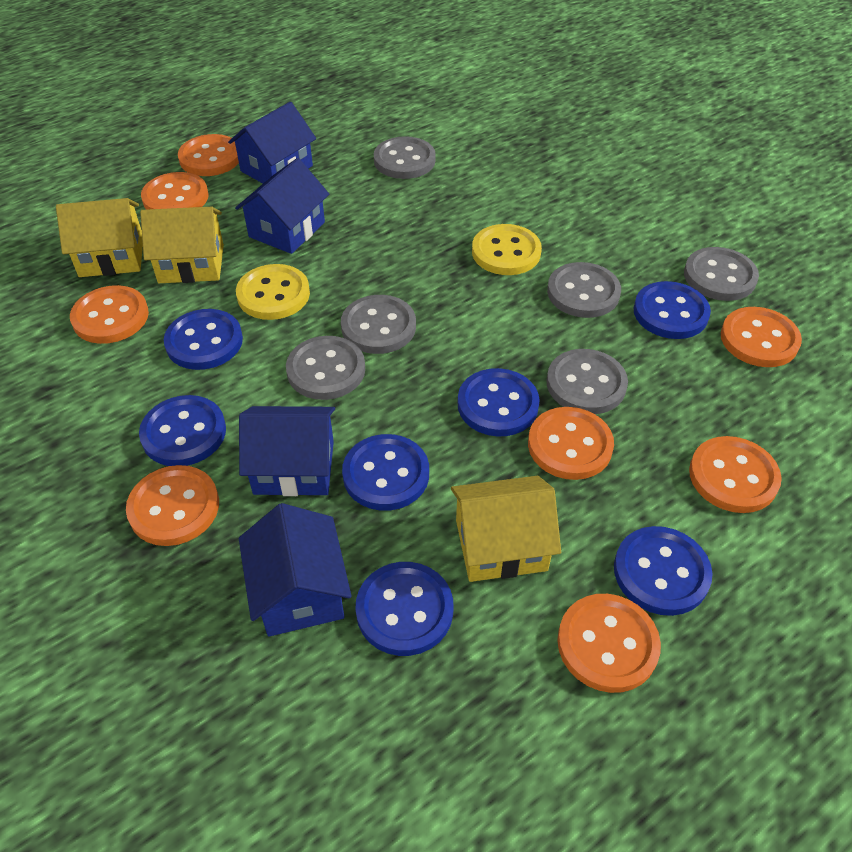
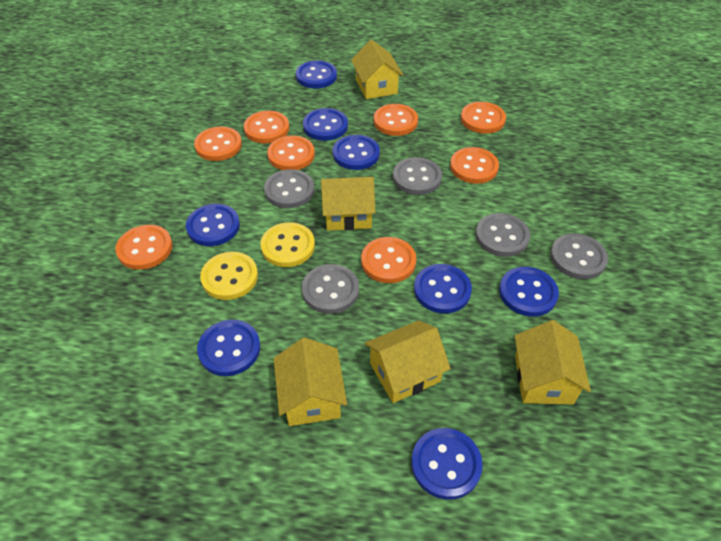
blue button: [139,395,226,466] [164,309,243,370] [342,434,429,511] [355,562,454,656] [457,368,540,437] [614,526,713,616] [634,281,711,339] = 7 -> [186,204,240,246] [197,320,260,376] [296,60,337,89] [303,108,348,141] [333,135,380,170] [411,428,483,500] [414,264,472,314] [499,267,559,317] = 8
blue house: [228,102,316,183] [235,158,329,254] [239,406,335,496] [239,503,352,637] = 4 -> none = 0
grey button: [286,336,365,400] [341,295,416,354] [374,136,436,179] [546,349,628,414] [547,262,621,318] [684,247,759,301] = 6 -> [264,169,314,208] [302,264,359,314] [393,157,442,195] [476,213,530,257] [550,233,608,279] = 5
yellow house: [56,198,143,277] [140,207,224,283] [451,476,561,582] = 3 -> [274,338,347,426] [321,177,375,231] [351,40,403,99] [365,320,451,403] [515,320,591,404] = 5

